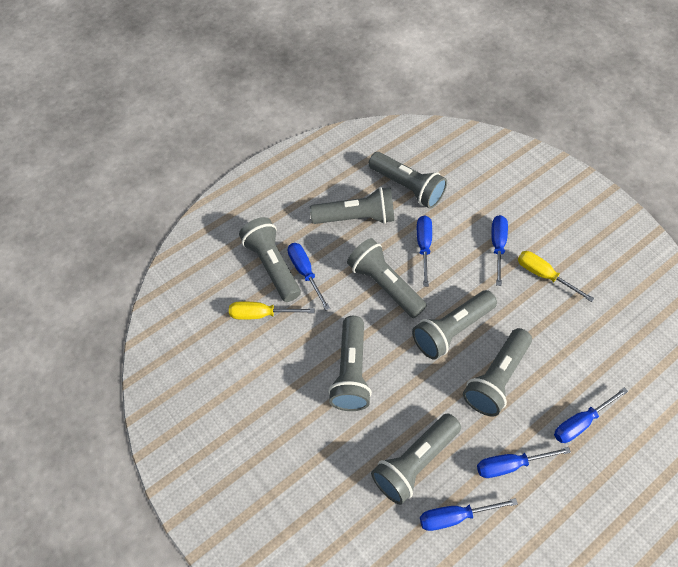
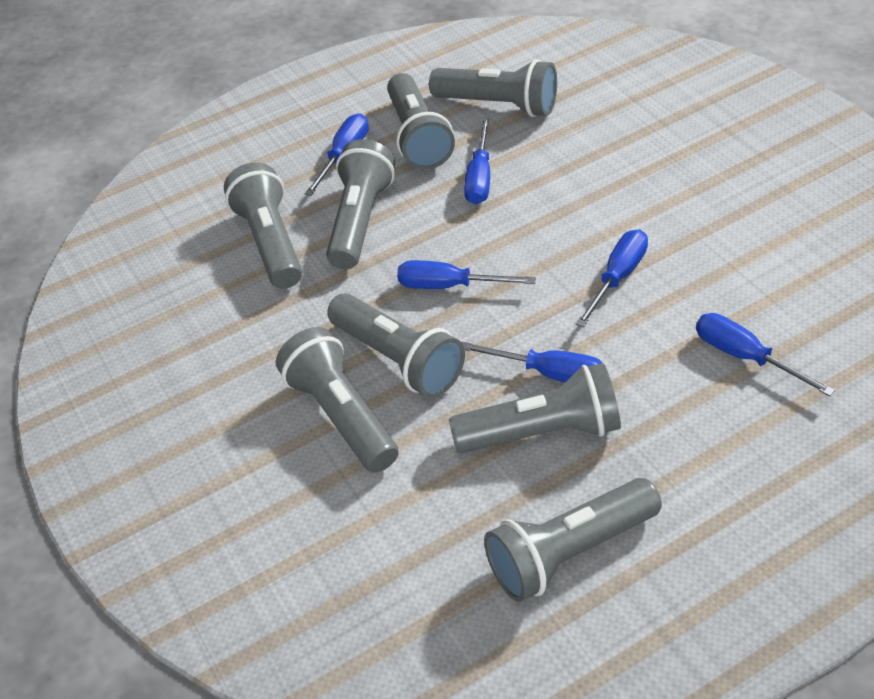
yellow screwdriver: [229,301,315,320] [518,251,594,302] = 2 -> none = 0

